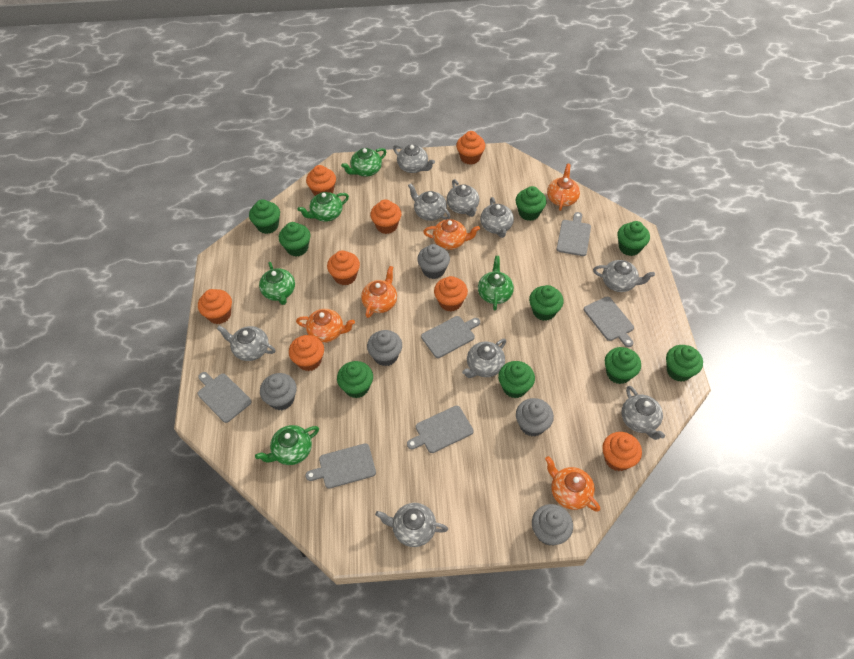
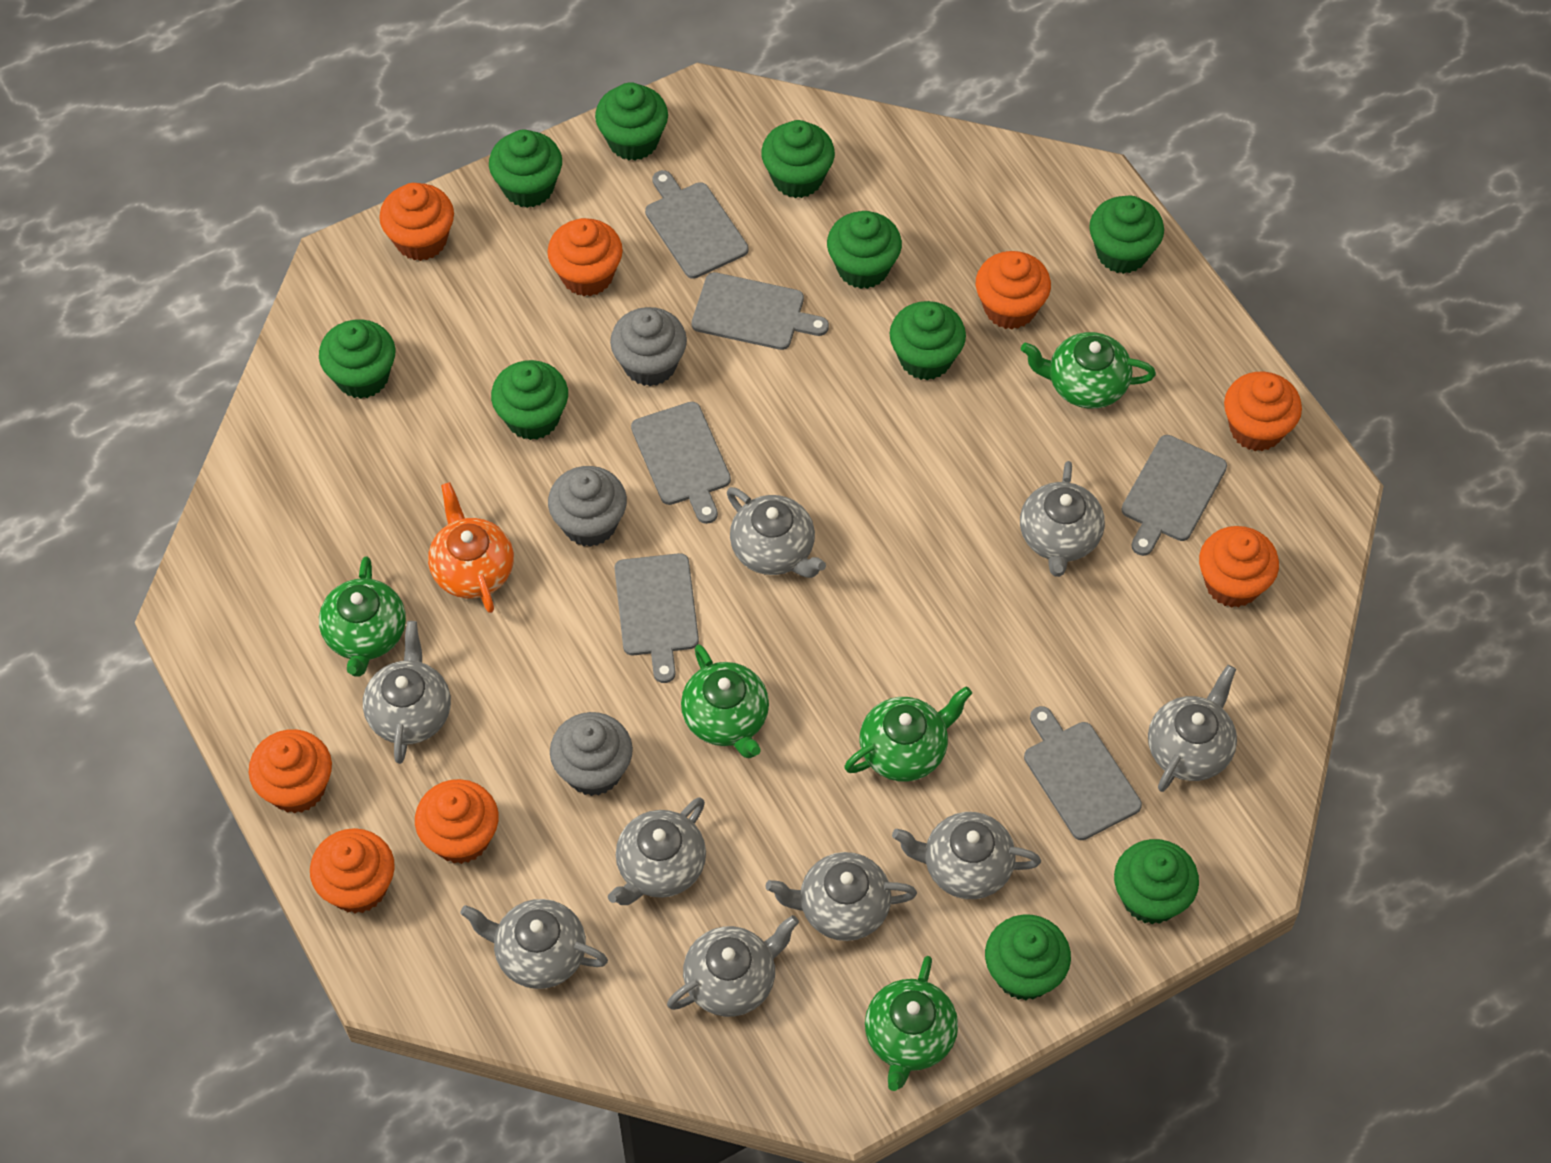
green cupcake: [249,199,280,234] [279,222,310,257] [337,361,373,398] [498,361,535,398] [516,186,547,221] [529,285,564,321] [605,347,641,384] [617,221,650,256] [666,345,703,382] = 9 -> [319,319,396,399] [489,130,562,208] [491,360,568,440] [595,82,668,161] [761,120,835,198] [827,211,902,289] [889,301,966,380] [985,915,1071,1000] [1089,195,1164,274] [1114,839,1199,924] = 10
grey cupcake: [260,373,297,410] [367,330,402,366] [417,244,450,279] [516,398,554,437] [532,504,573,546] = 5 -> [548,466,627,547] [550,712,633,796] [610,307,687,386] = 3
orange teapot: [296,309,355,343] [361,266,397,318] [423,219,480,250] [545,456,600,512] [547,164,580,211] = 5 -> [428,482,514,613] = 1

